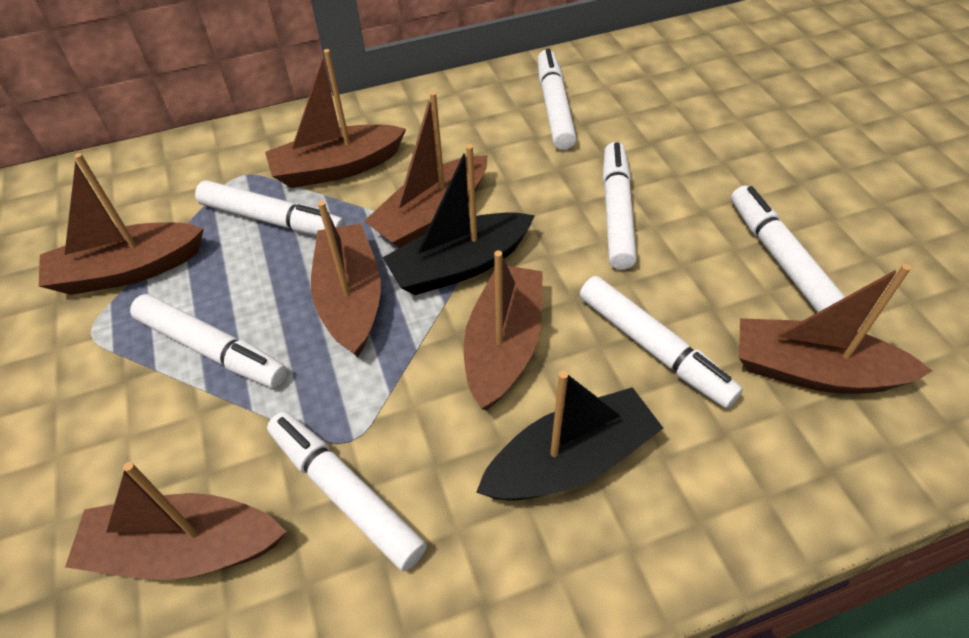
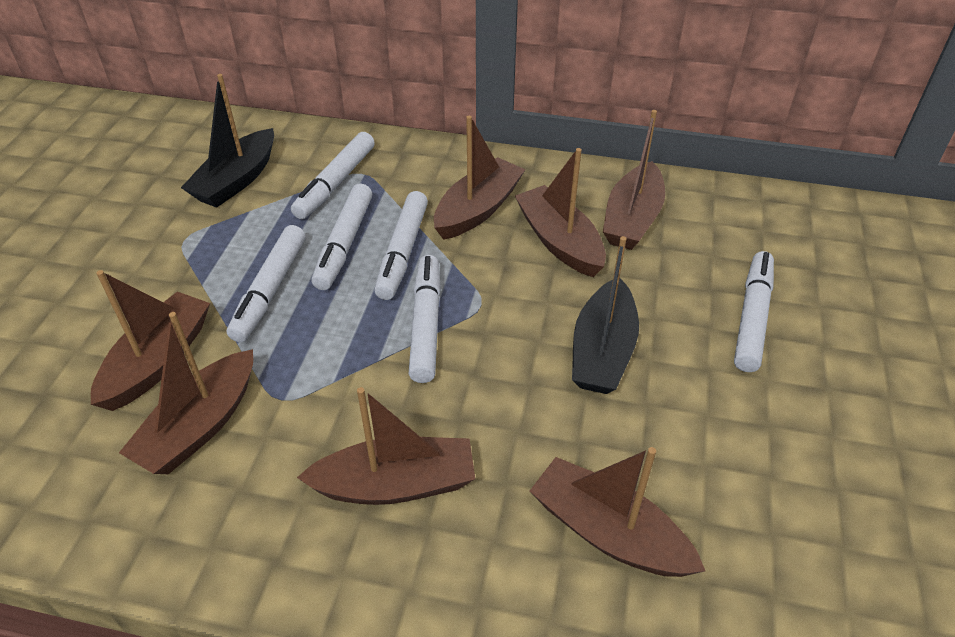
white marker: [130,294,287,388] [195,180,345,236] [267,412,427,571] [538,49,577,150] [580,276,743,408] [603,142,637,270] [731,185,845,312] = 7 -> [227,225,305,342] [291,132,375,219] [311,184,372,290] [374,191,428,300] [409,255,441,383] [734,251,774,372] = 6

